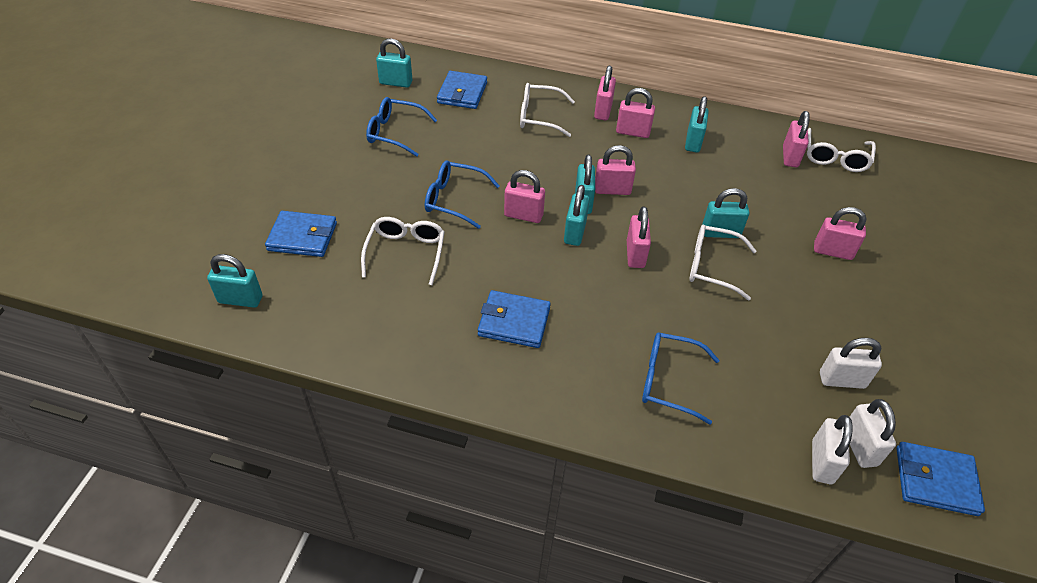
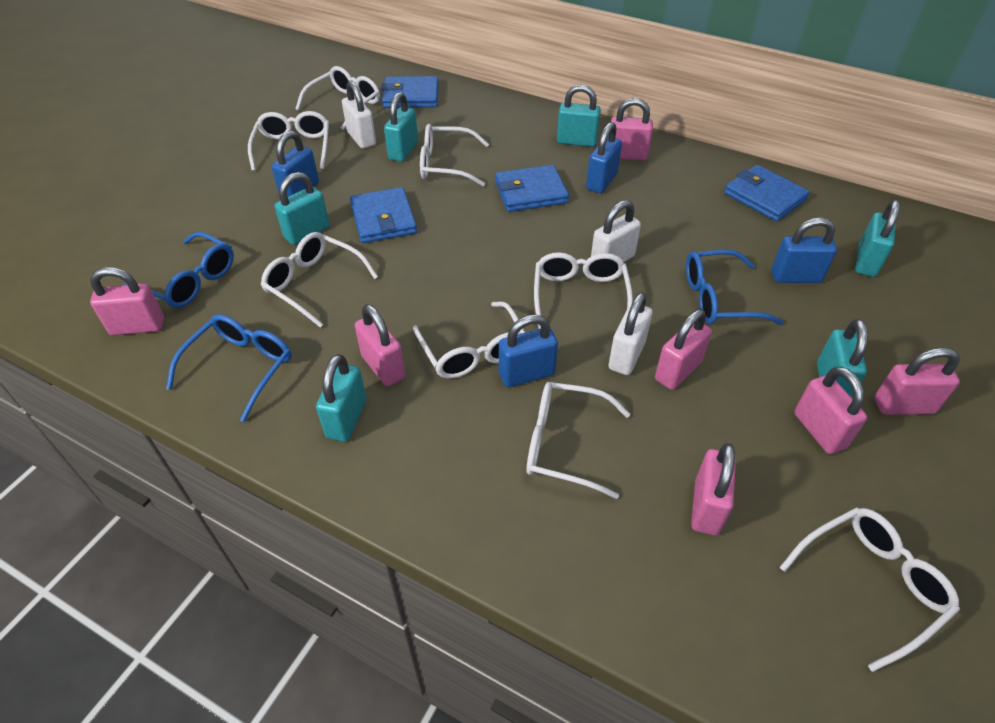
blue padlock: none = 0 -> [272,131,319,197] [499,314,558,387] [586,122,622,193] [771,217,837,283] = 4
white glasses: [361,217,445,285] [520,83,575,137] [690,224,756,300] [807,128,876,172] = 4 -> [248,111,329,171] [261,232,378,327] [296,66,380,130] [413,301,525,379] [420,124,489,186] [527,382,630,499] [534,252,633,329] [780,508,960,672] = 8

